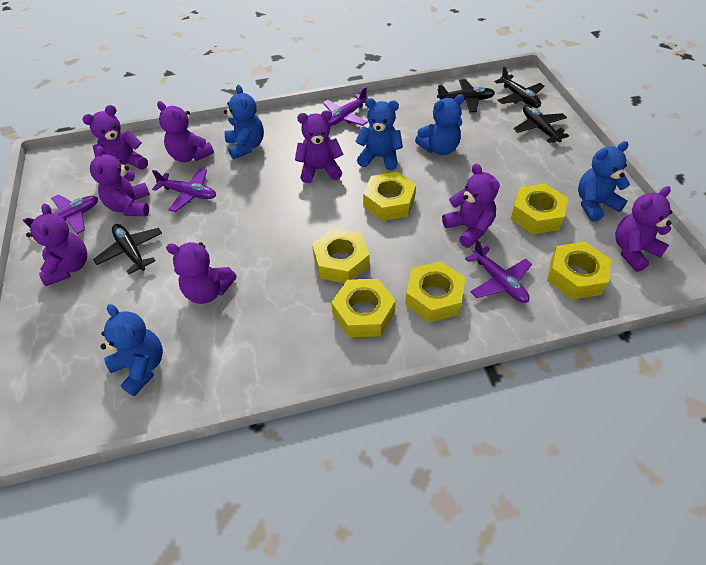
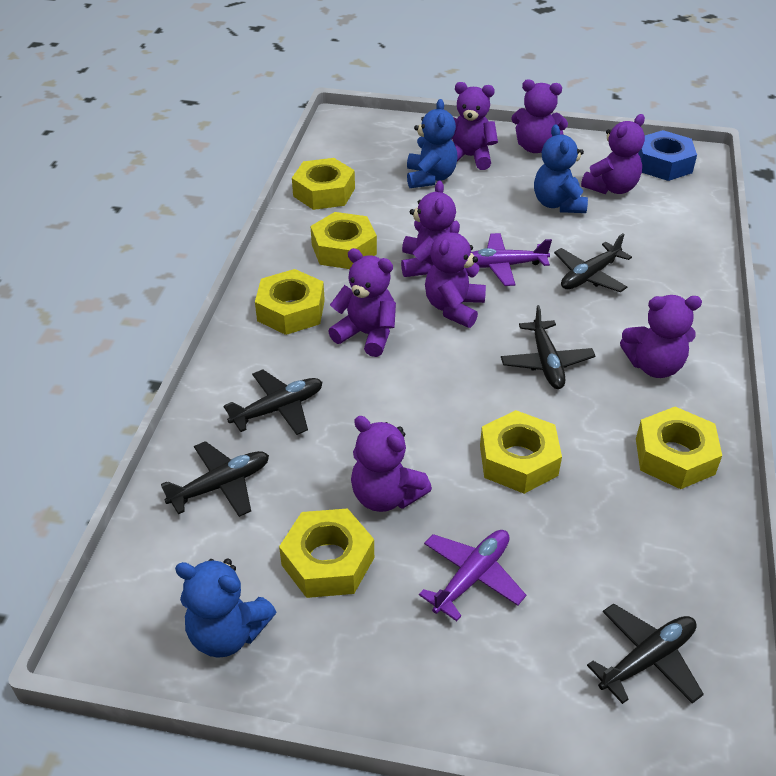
black plane: [93,224,162,274] [437,79,495,112] [494,66,545,108] [514,105,569,143] = 4 -> [161,441,269,517] [223,370,322,435] [501,305,595,389] [554,233,632,292] [587,604,704,704] = 5
blue nut: none = 0 -> [638,130,697,181] = 1
blue teddy bear: [101,304,163,396] [224,85,264,159] [355,98,403,170] [415,94,465,155] [578,141,630,222] = 5 -> [175,558,276,658] [407,99,458,188] [534,124,588,213] = 3
purple plane: [23,194,98,234] [152,168,216,212] [323,87,368,126] [465,240,532,303] = 4 -> [419,530,526,621] [471,233,552,286] = 2

